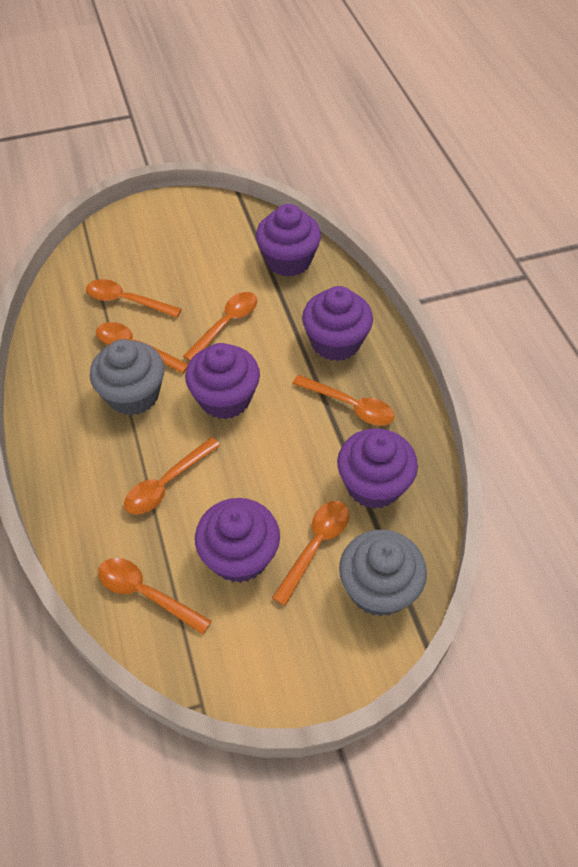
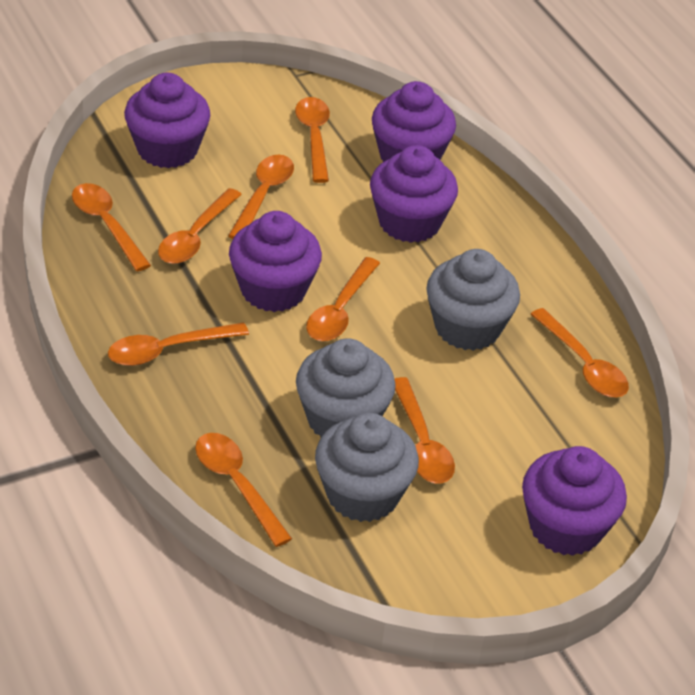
grey cupcake: [90,339,164,416] [339,530,427,617] = 2 -> [296,338,396,437] [315,413,419,522] [426,249,520,351] = 3
orange spoon: [86,279,182,318] [96,322,188,374] [98,558,212,634] [124,437,220,515] [183,292,257,361] [272,501,349,606] [292,375,395,426] = 7 -> [72,183,151,271] [108,323,249,366] [158,188,242,264] [195,433,292,547] [228,154,294,239] [295,97,330,183] [306,257,380,341] [394,377,455,483] [531,308,629,397] = 9

